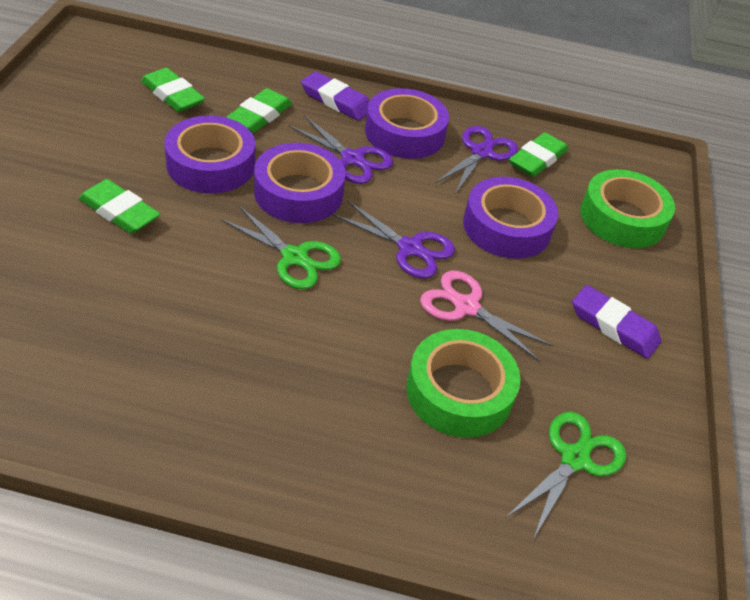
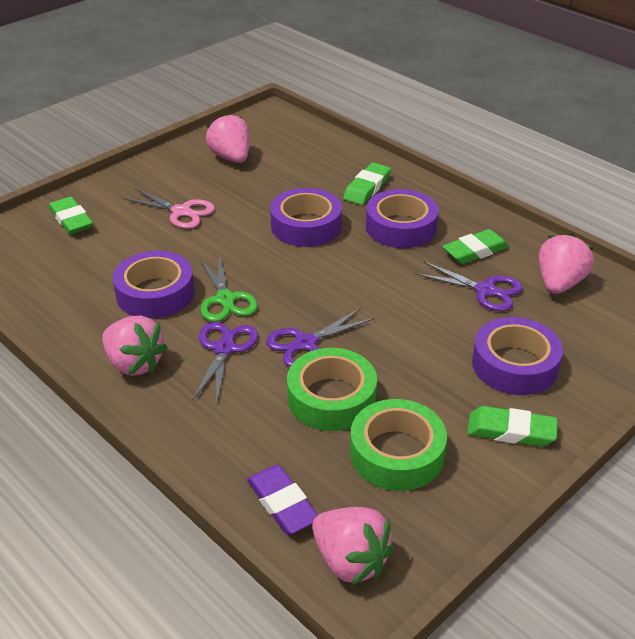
green scissors: [220,206,341,289] [506,412,626,539] = 2 -> [200,255,258,322] = 1
pink strawberry: none = 0 -> [102,315,168,376] [206,113,250,163] [312,507,395,585] [539,233,594,294] = 4
purple eraser: [301,71,370,121] [572,285,661,359] = 2 -> [247,465,318,535] = 1

